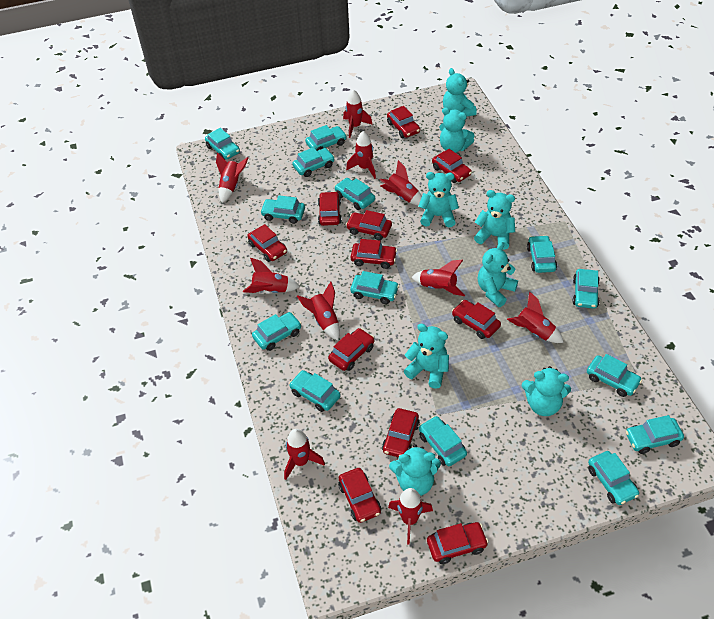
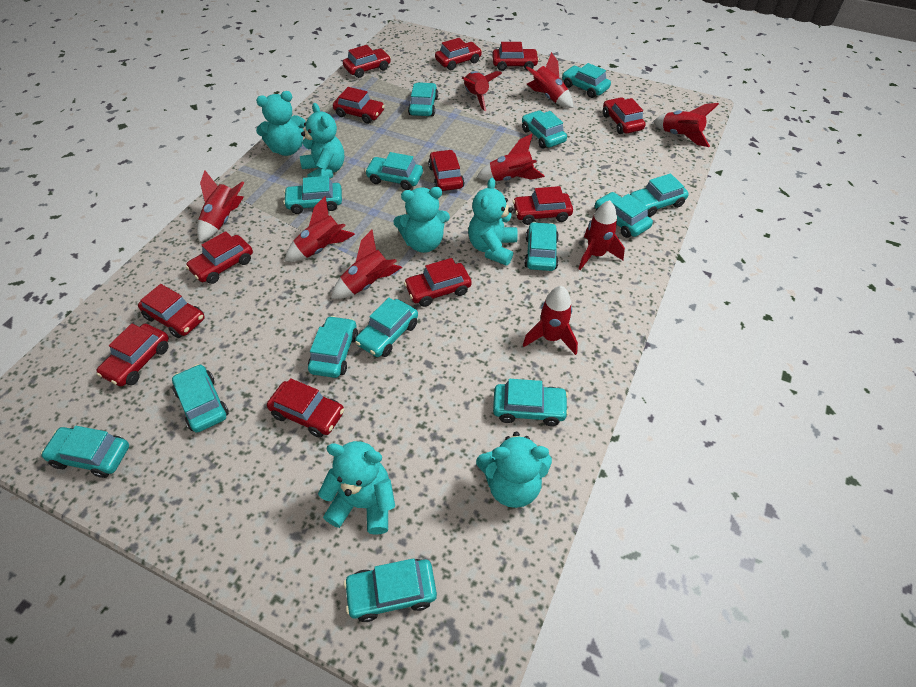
red car: [247,224,287,262] [318,191,342,226] [328,328,374,371] [338,468,381,523] [346,210,392,240] [351,239,397,269] [382,408,420,457] [387,106,420,138] [427,522,488,564] [432,149,472,183] [452,300,501,339] = 11 -> [96,323,169,386] [138,284,205,338] [186,231,253,284] [267,378,344,438] [333,87,385,124] [343,45,391,78] [404,258,472,307] [428,150,464,191] [435,38,482,70] [492,42,539,71] [513,186,573,225] [603,97,646,134] = 12
red rocket: [216,152,248,203] [243,258,300,293] [284,429,325,480] [297,282,340,340] [343,89,373,138] [346,131,376,179] [380,160,422,206] [388,488,433,545] [412,260,465,296] [507,291,564,343] = 10 -> [197,170,244,242] [285,196,355,262] [331,230,402,299] [462,71,502,111] [477,134,545,181] [523,286,578,355] [526,52,573,108] [579,200,625,270] [653,103,719,147] = 9
turquoise teddy bear: [389,444,441,496] [404,324,449,389] [418,172,459,227] [439,107,475,153] [443,68,477,117] [474,190,515,250] [478,242,518,307] [522,366,571,416] = 8 -> [256,91,306,156] [300,103,344,179] [318,441,395,535] [393,187,450,253] [468,178,518,266] [476,432,552,508] = 6

